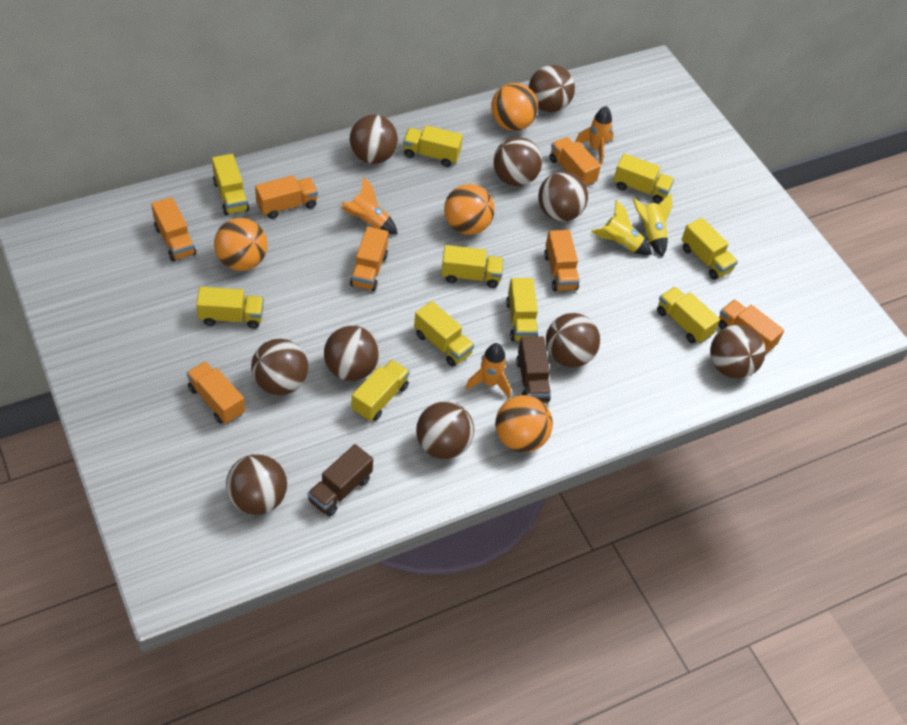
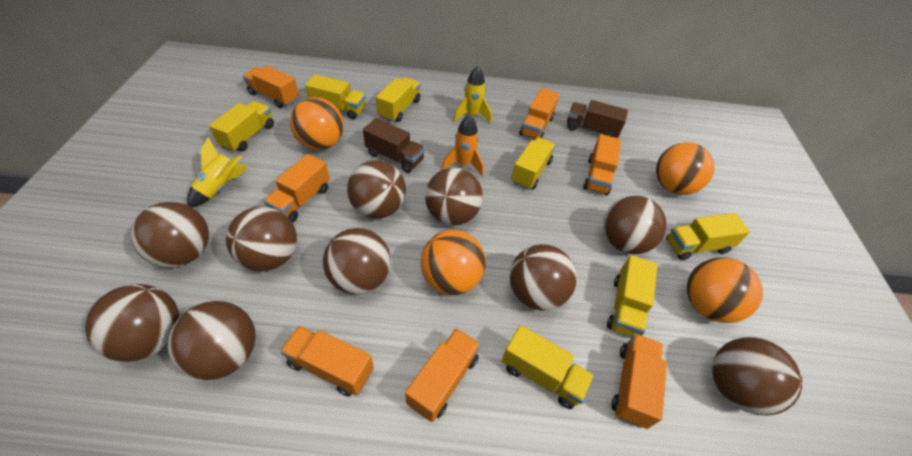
orange rocket: [341,177,398,234] [465,343,511,398] [575,106,614,165] = 3 -> [442,114,484,176] = 1
yellow truck: [196,287,264,329] [212,154,249,215] [351,360,410,421] [403,125,463,167] [414,301,474,367] [441,245,504,288] [506,278,538,341] [613,153,674,204] [657,287,720,344] [681,218,738,280] = 10 -> [209,101,274,152] [305,74,366,119] [376,77,420,122] [502,325,594,409] [511,137,556,190] [607,255,657,336] [666,213,750,260] = 7

